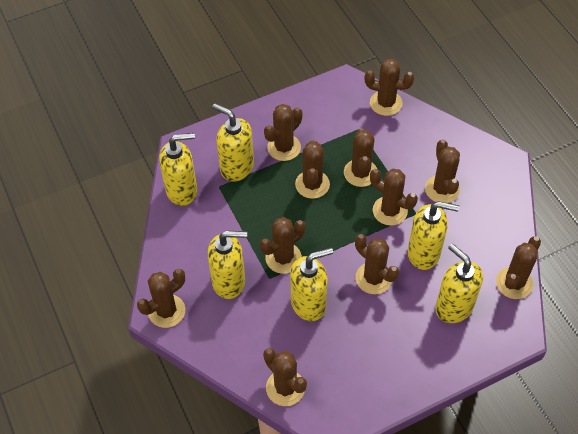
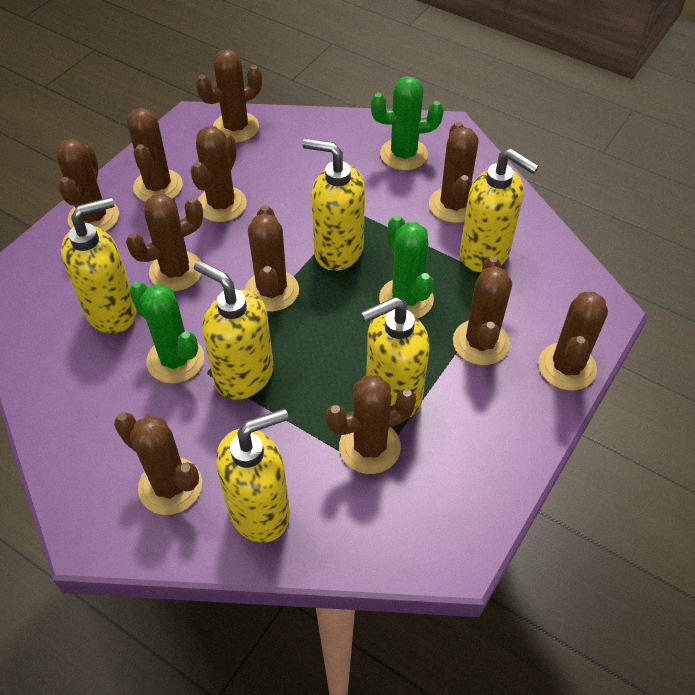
green cactus: none = 0 -> [129,281,204,383] [371,76,444,170] [379,215,434,318] = 3

